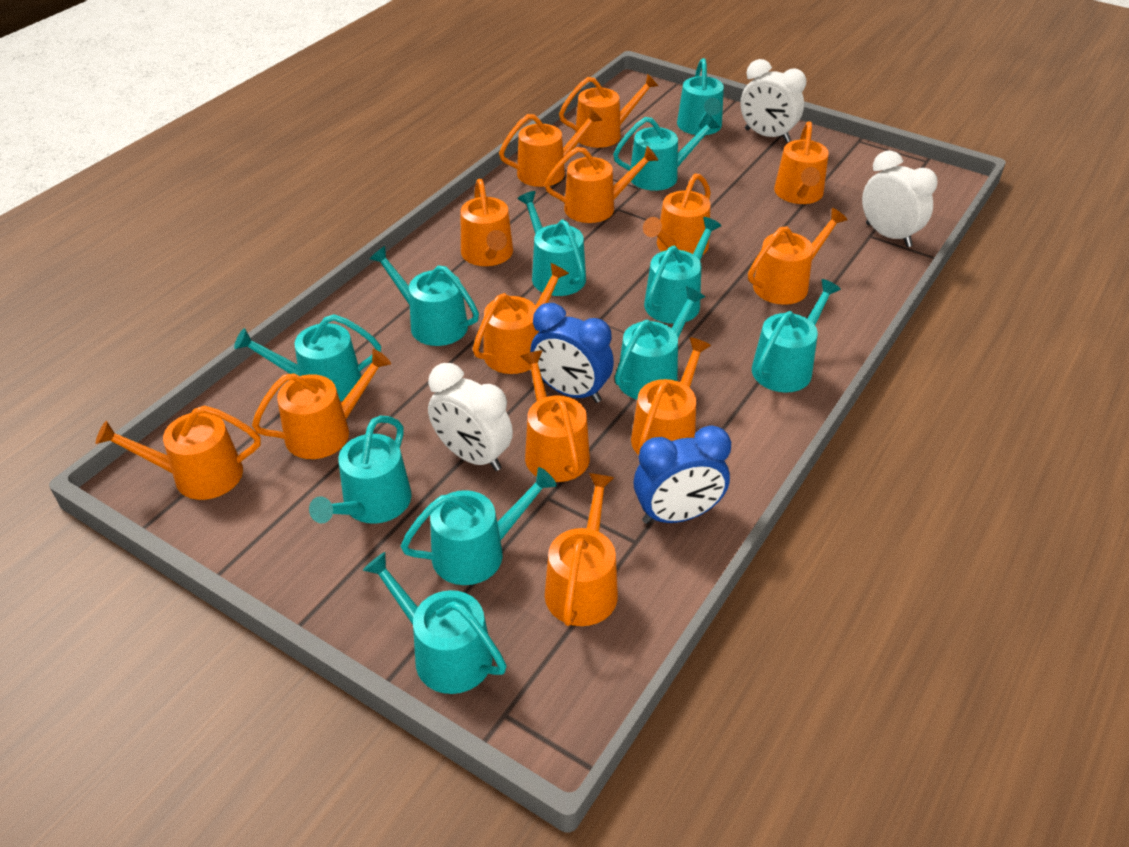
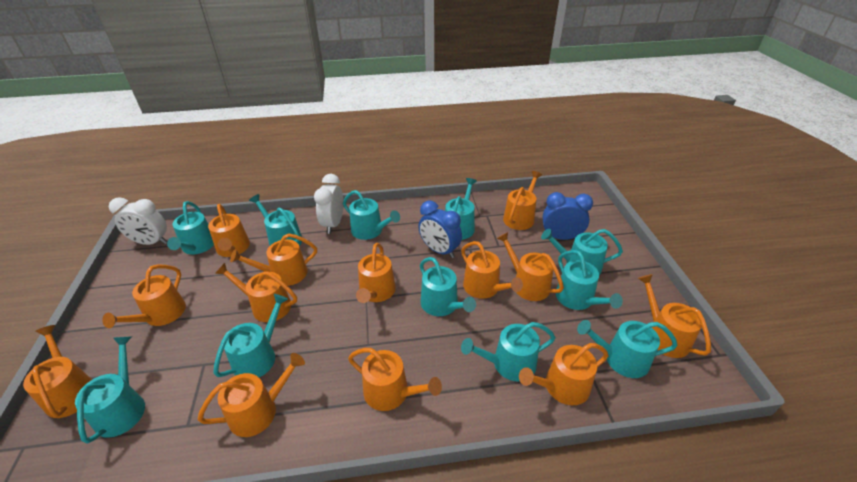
white clock: [428,363,513,471] [740,59,806,142] [862,150,938,247] = 3 -> [109,197,167,245] [314,174,344,234] = 2

